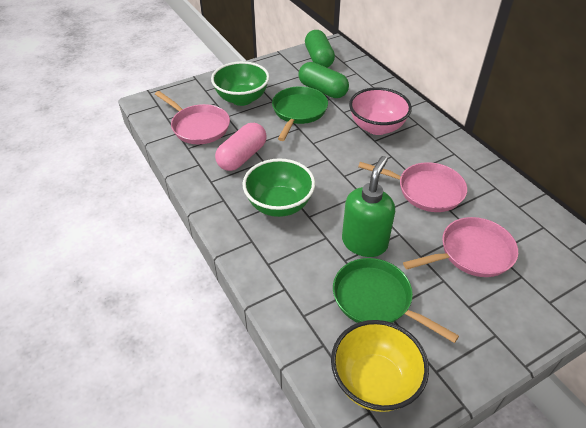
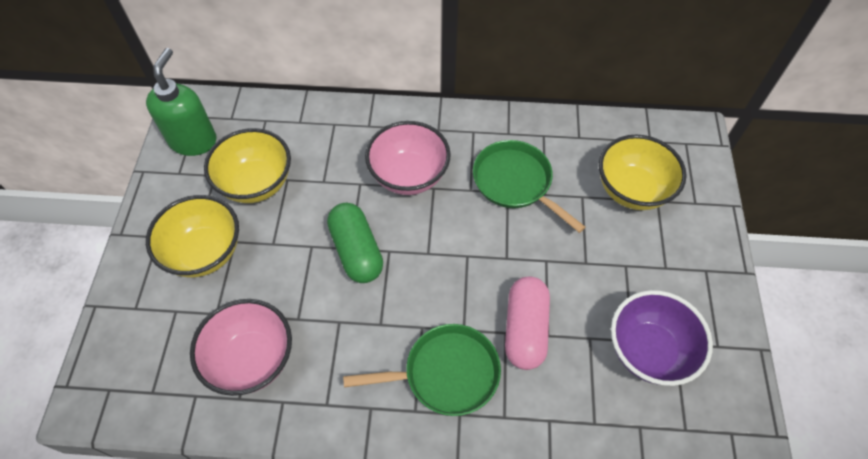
green bowl: [211,61,269,106] [243,158,315,217] = 2 -> none = 0
green capsule: [298,62,349,98] [305,30,335,68] = 2 -> [327,203,383,283] = 1
pink bowl: [349,87,412,135] = 1 -> [190,299,292,396] [365,121,451,195] = 2
pink pan: [155,91,230,144] [358,162,467,212] [403,217,518,277] = 3 -> none = 0
purple bowl: none = 0 -> [611,290,713,386] = 1
yellow bowl: [331,320,429,412] = 1 -> [146,195,239,277] [204,128,291,203] [599,135,687,210] = 3

